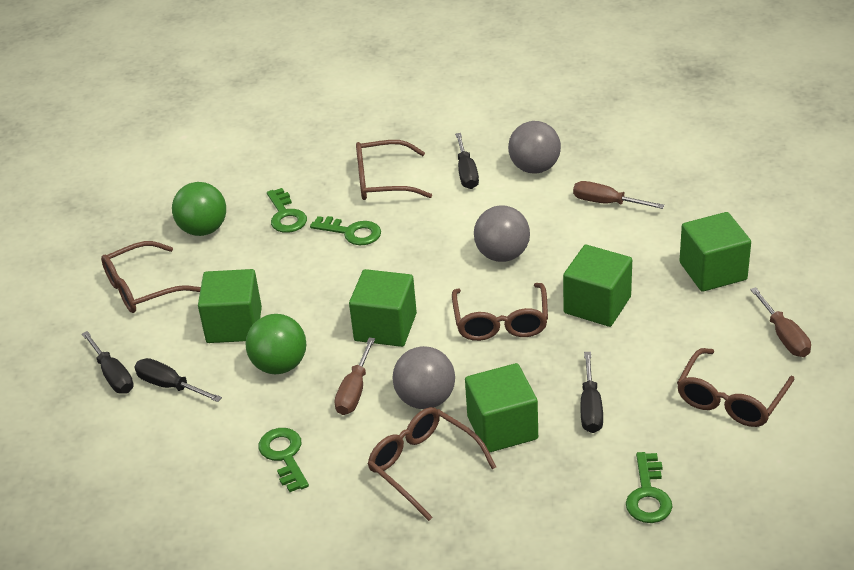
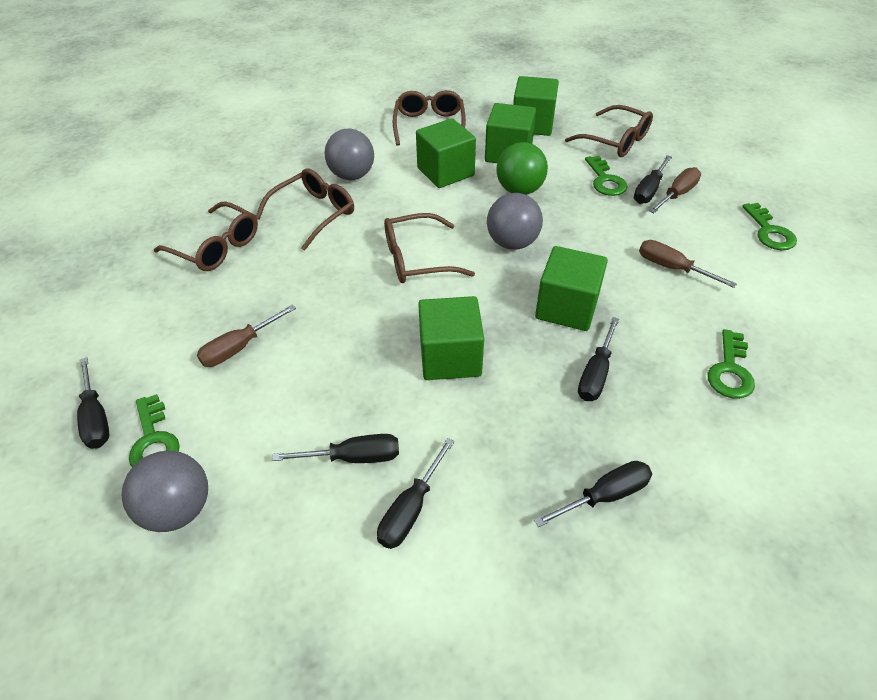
black screwdriver: [82,331,134,394] [134,358,222,402] [455,133,479,189] [581,352,603,433] = 4 -> [77,357,109,449] [272,434,399,463] [377,438,455,549] [534,461,652,527] [578,317,619,401] [634,155,672,204] = 6
green ball: [172,182,226,236] [245,314,306,374] = 2 -> [496,142,548,195] = 1

